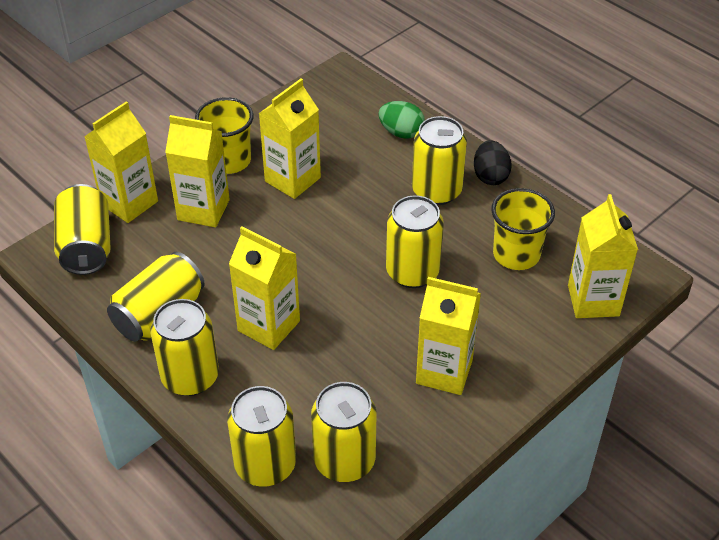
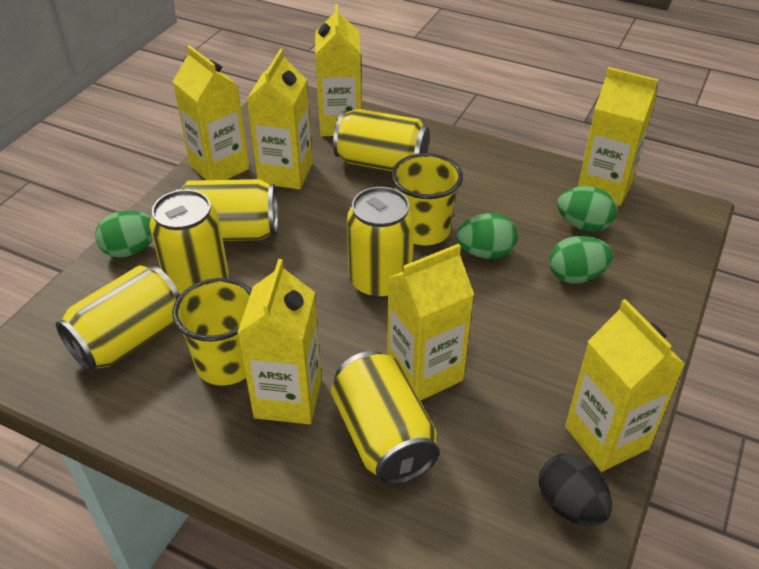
green egg: [378,101,425,139] = 1 -> [95,210,153,258] [456,213,518,259] [549,236,613,284] [557,186,617,232] = 4
yellow can: [54,184,111,275] [107,252,205,342] [150,299,219,396] [227,386,296,487] [311,382,376,482] [386,195,444,288] [412,116,467,205] = 7 -> [56,265,180,372] [150,190,229,294] [176,179,278,241] [331,351,439,485] [333,109,429,171] [347,187,414,299] = 6
yellow carton: [84,101,158,223] [165,115,230,227] [229,227,300,350] [259,79,321,199] [416,277,481,395] [568,194,638,318] = 6 -> [173,45,249,180] [238,259,322,424] [246,49,313,189] [315,4,362,136] [387,244,474,401] [565,299,685,472] [578,67,658,206] = 7

